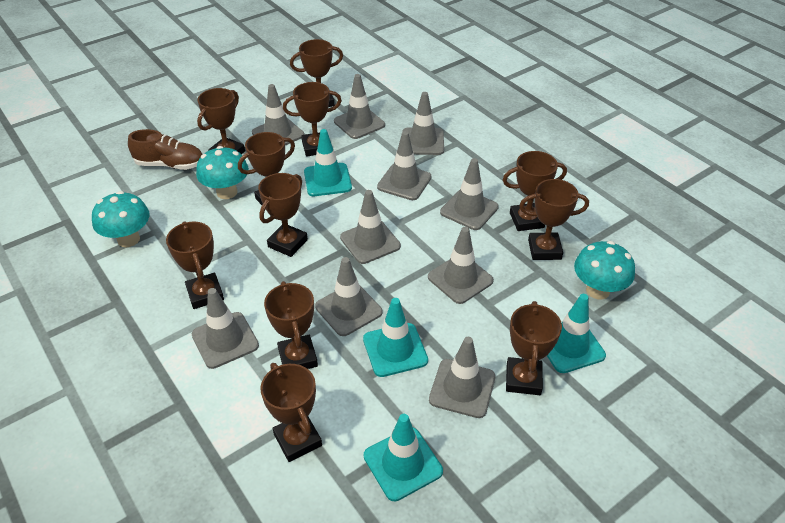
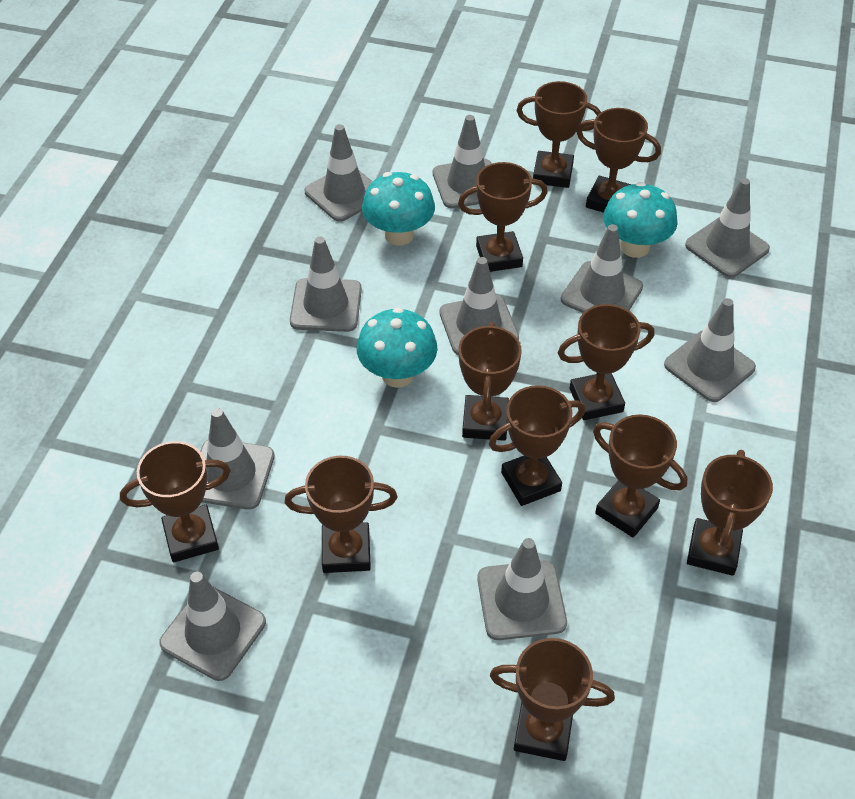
brown shoe: [128,129,202,170] = 1 -> none = 0
turquoise traffic cone: [304,129,352,196] [363,298,428,377] [364,414,443,501] [547,294,606,373] = 4 -> none = 0

